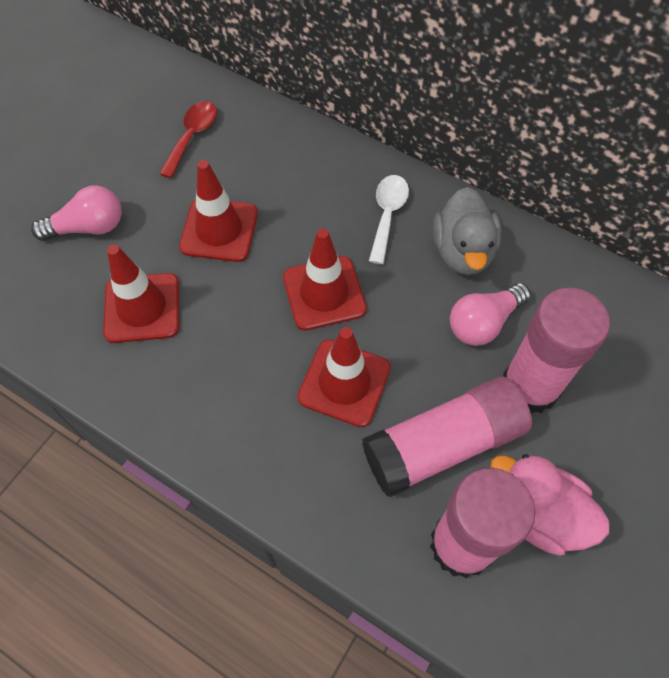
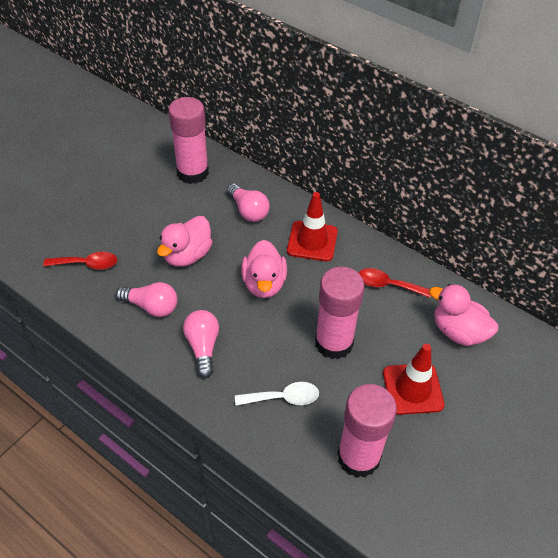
grey duck: [433,187,502,275] = 1 -> none = 0
pink duck: [491,454,609,556] = 1 -> [157,216,212,267] [241,240,287,298] [429,284,499,346] = 3
pink light bulb: [31,185,122,241] [450,283,531,346] = 2 -> [116,282,177,317] [183,310,219,378] [227,184,269,222] = 3
red spoon: [159,101,217,178] = 1 -> [43,252,117,270] [359,268,431,298] = 2
red traffic cone: [103,245,179,343] [179,160,258,262] [283,228,367,331] [298,327,391,427] = 4 -> [287,192,338,261] [383,344,445,415] = 2

